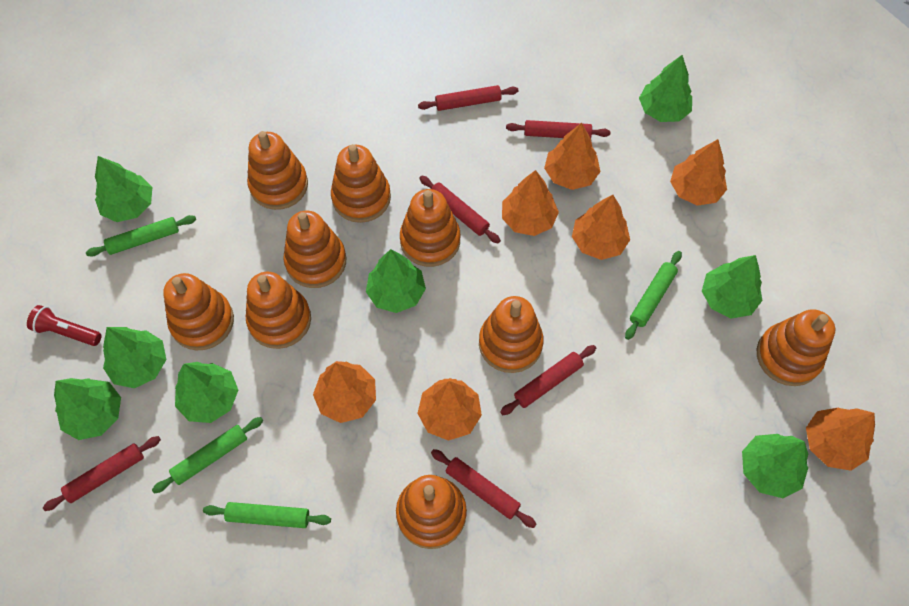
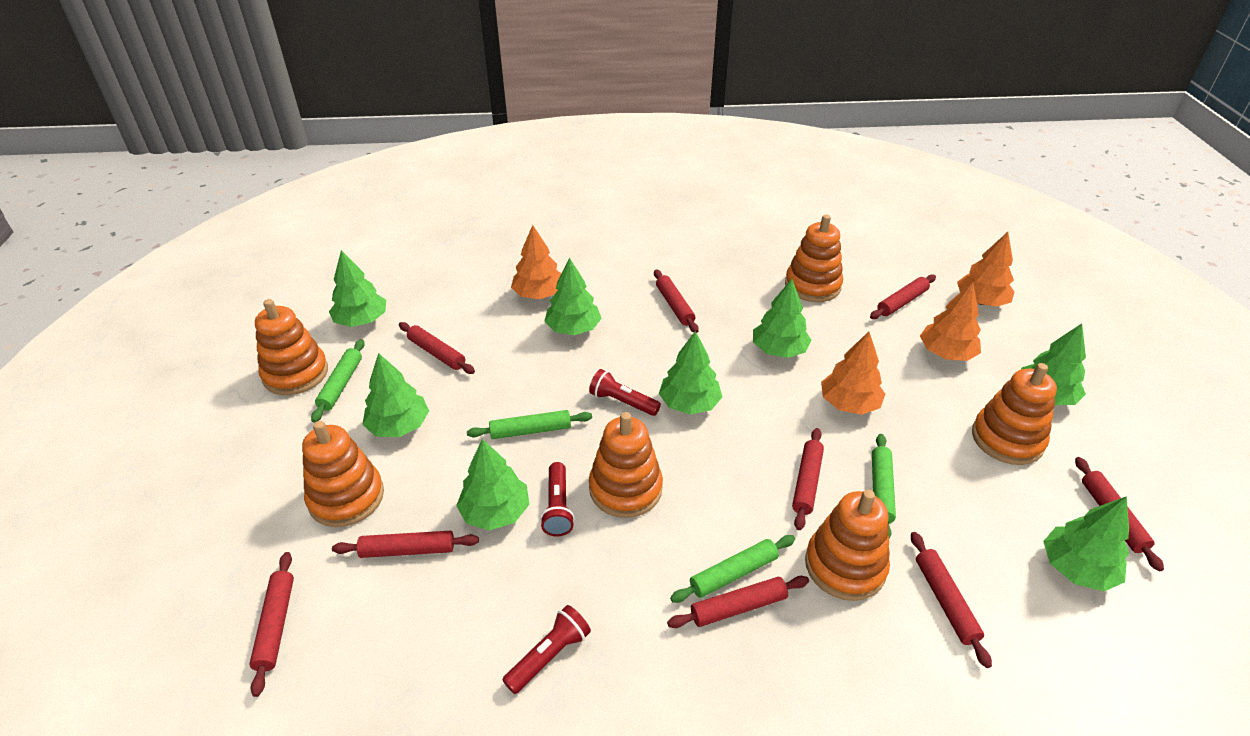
orange stacking toy: [163,273,234,350] [246,272,311,349] [247,131,308,210] [283,211,347,288] [331,144,391,223] [396,475,467,549] [400,189,461,267] [479,296,544,373] [757,309,835,386] = 9 -> [255,299,328,395] [302,421,384,527] [589,412,663,518] [785,214,843,302] [805,490,890,601] [972,363,1057,465] = 6
orange tree: [313,361,376,423] [417,378,482,441] [502,170,559,236] [544,123,600,190] [572,195,630,260] [670,139,727,206] [806,408,875,471] = 7 -> [511,225,561,299] [821,331,885,415] [920,282,981,361] [957,232,1014,307] = 4
red flashlight: [27,305,102,346] = 1 -> [502,605,591,694] [540,462,575,536] [589,369,661,416] = 3
red rolling pin: [43,436,161,511] [418,85,518,111] [419,176,501,244] [431,449,536,528] [500,345,596,415] [506,120,611,138] = 6 -> [249,552,294,697] [332,531,479,558] [399,322,475,374] [654,269,699,333] [667,576,809,628] [792,428,824,530] [870,274,936,319] [911,532,992,668] [1075,457,1164,572] = 9

